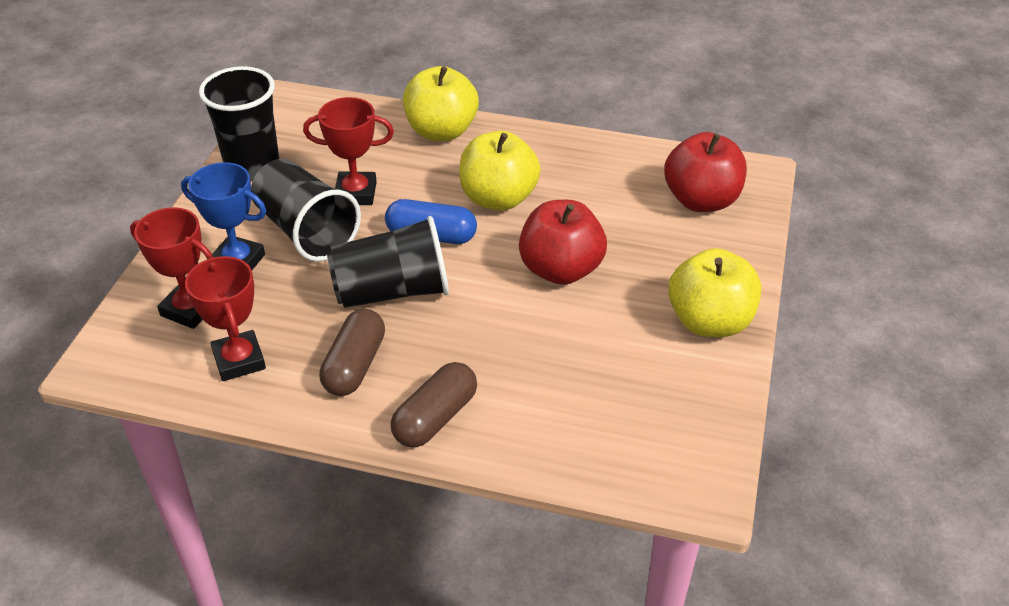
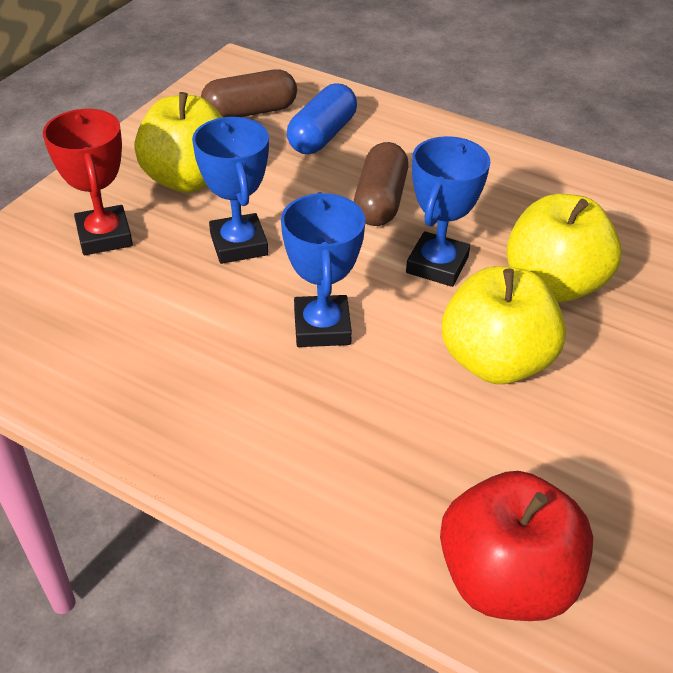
black cup: [199,66,279,181] [251,159,361,261] [327,216,449,308] = 3 -> none = 0
blue trophy: [181,162,266,270] = 1 -> [192,117,269,264] [281,192,365,347] [406,136,490,287] = 3
red apple: [519,200,607,285] [664,132,747,212] = 2 -> [440,471,593,621] = 1
red trophy: [130,207,212,329] [185,256,266,381] [303,97,394,205] = 3 -> [43,109,133,255] = 1

